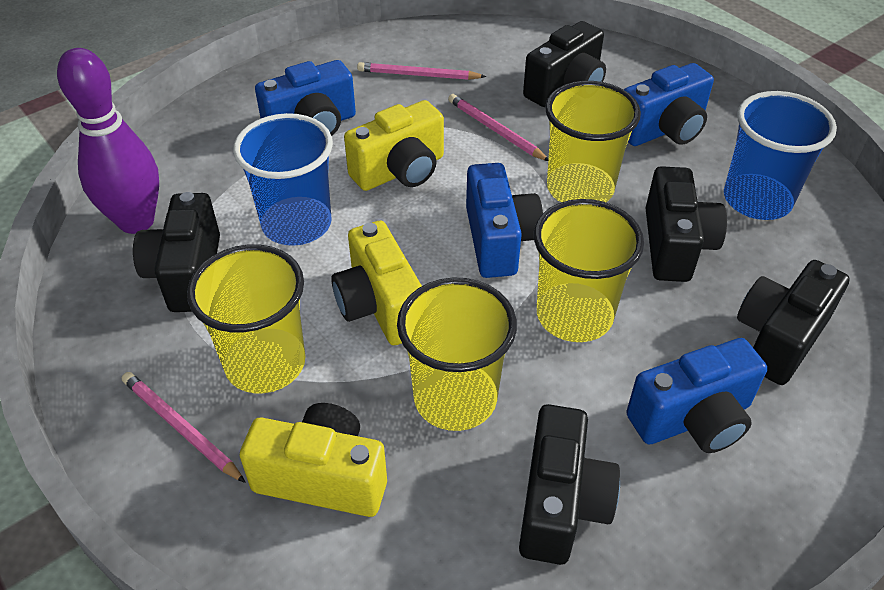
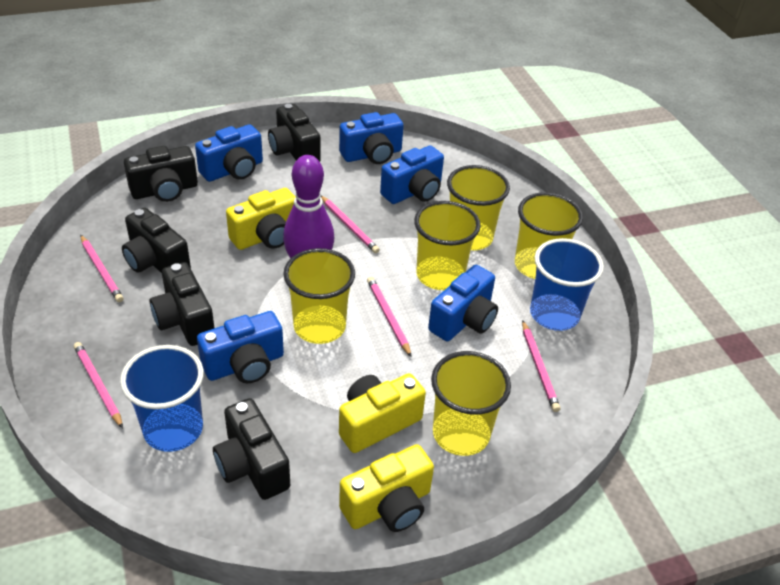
blue camera: [255,60,356,136] [466,163,543,278] [624,63,714,146] [626,338,767,453] = 4 -> [195,125,263,182] [197,311,284,383] [339,112,404,164] [380,145,444,204] [428,265,498,342] = 5
pink pencil: [122,372,246,483] [357,62,486,80] [448,94,548,161] = 3 -> [74,342,123,428] [81,235,124,302] [321,196,380,253] [367,277,412,357] [522,320,560,412] = 5
yellow cup: [187,245,305,393] [397,277,517,431] [534,199,644,342] [545,81,641,202] = 4 -> [283,248,355,344] [414,201,481,290] [431,351,511,456] [447,165,510,250] [515,192,583,279] = 5

